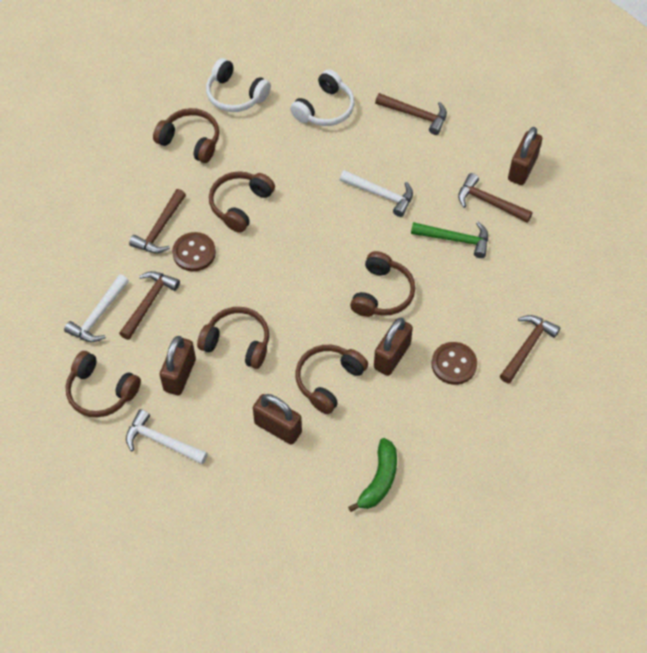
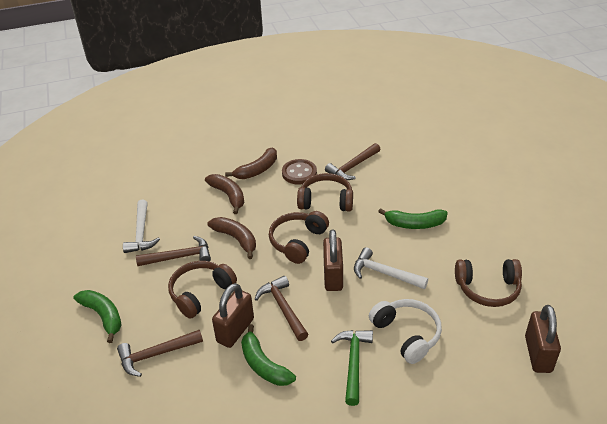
brown banana: none = 0 -> [205,174,244,214] [207,217,256,259] [225,147,277,179] = 3
brown button: [172,232,216,271] [431,342,477,385] = 2 -> [282,159,317,185] = 1
brown hammer: [119,271,180,340] [129,189,186,253] [375,93,447,135] [458,173,533,223] [500,315,561,384] = 5 -> [117,330,203,377] [136,236,211,266] [255,276,309,341] [325,143,380,180] = 4
brown headphones: [65,351,141,418] [153,108,219,163] [197,307,269,369] [209,171,275,233] [296,345,368,414] [350,251,415,317] = 6 -> [168,261,237,319] [269,211,329,264] [297,173,353,212] [455,259,522,307] = 4
brown padlock: [159,336,196,395] [253,394,302,445] [374,318,413,376] [508,127,542,185] = 4 -> [212,283,254,348] [323,229,343,291] [525,305,561,373] = 3
green banana: [348,438,397,512] = 1 -> [73,290,122,343] [241,324,296,386] [378,208,448,229] = 3
white hammer: [64,274,129,342] [126,409,208,464] [339,170,413,217] = 3 -> [123,200,160,253] [354,247,428,289] = 2
white headphones: [206,58,271,112] [290,69,355,126] = 2 -> [369,299,442,364] = 1

